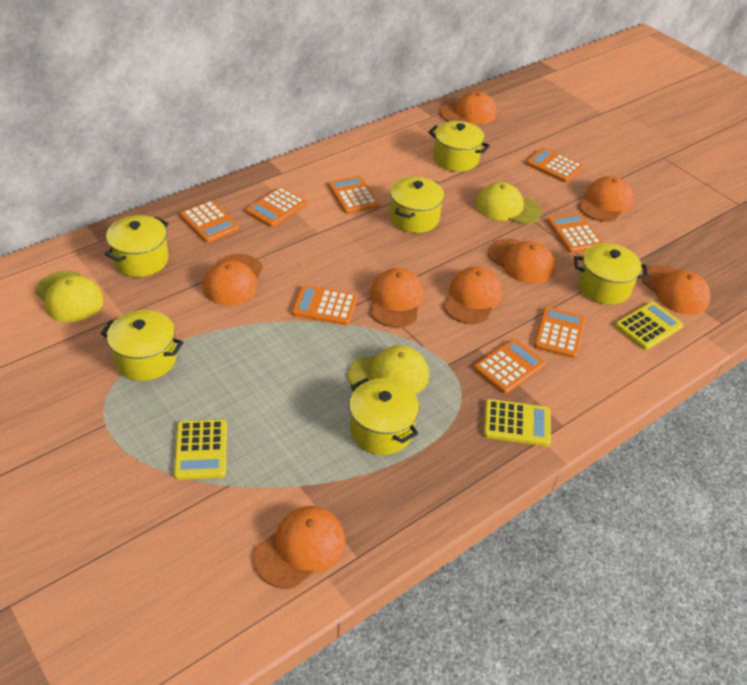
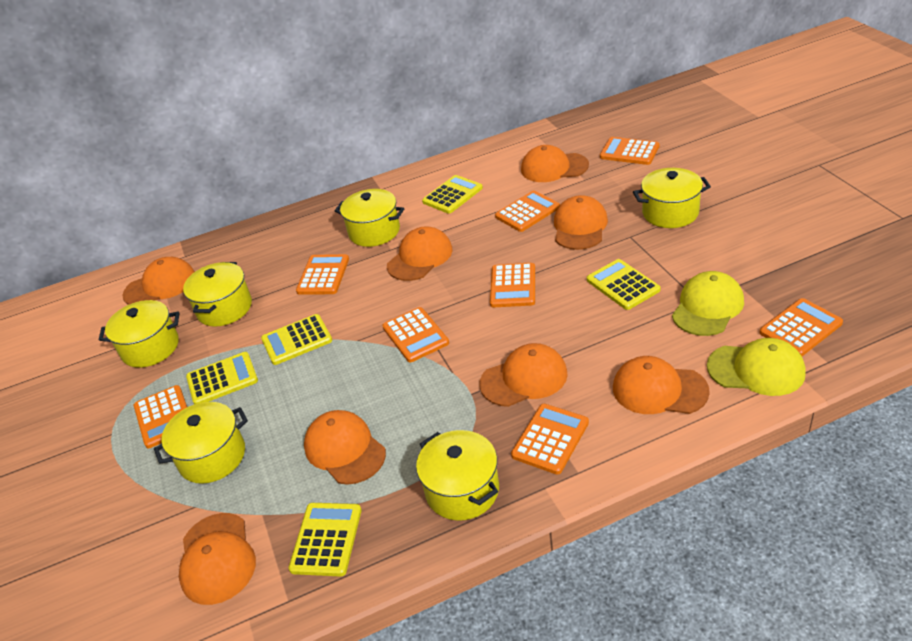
yellow calculator: [174,419,227,480] [483,399,551,446] [615,302,683,350] = 3 -> [186,352,258,404] [261,314,332,365] [289,503,362,577] [422,175,483,214] [587,259,661,310] = 5
yellow cap: [35,271,104,322] [348,345,429,394] [476,182,542,224] = 3 -> [672,271,744,336] [707,338,806,396] = 2

